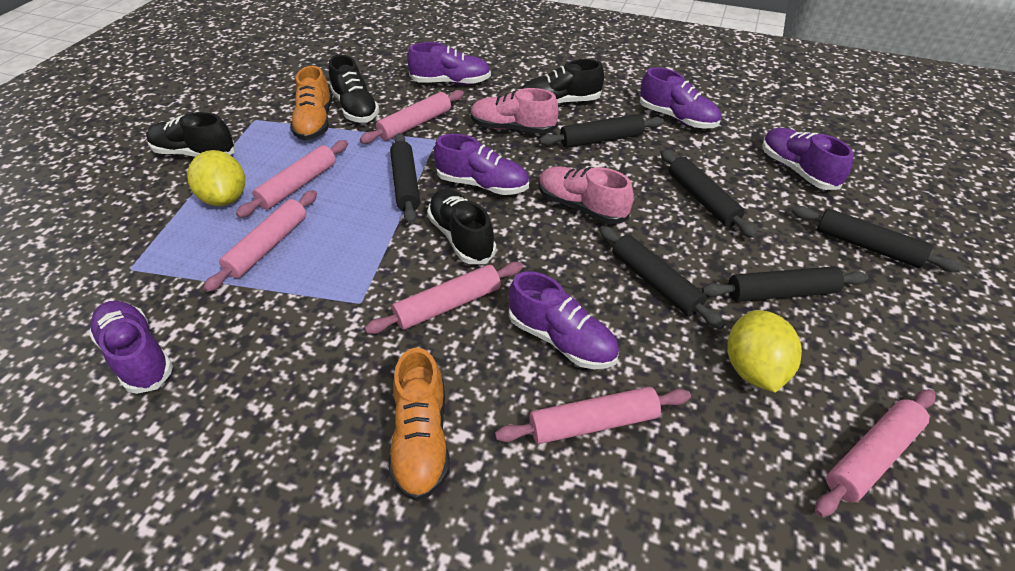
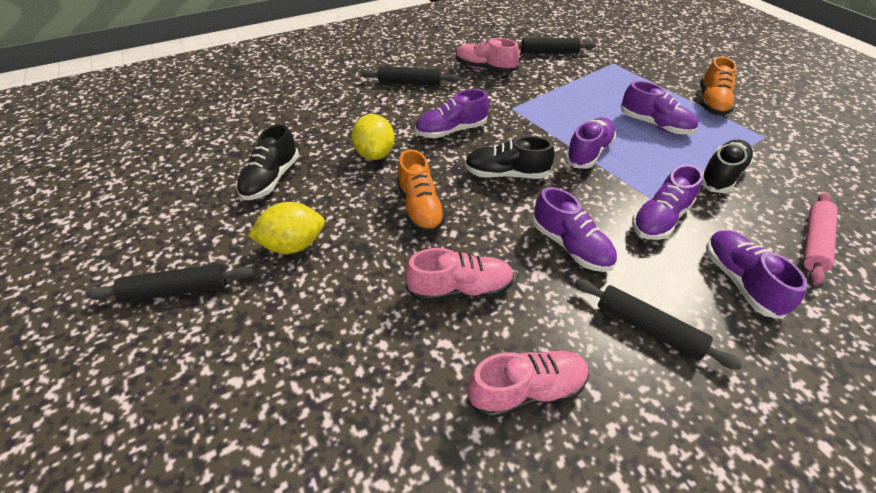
black rolling pin: [390,133,420,224] [539,114,664,148] [599,226,725,329] [660,149,757,238] [702,266,868,302] [792,206,962,272] = 6 -> [86,264,254,303] [361,66,459,86] [517,38,596,54] [575,279,743,370] = 4
black shoe: [146,112,235,157] [329,55,379,123] [427,189,496,264] [521,59,604,104] = 4 -> [237,124,299,200] [465,136,555,179] [702,140,753,193] = 3
pink rolling pin: [204,190,317,292] [236,140,348,218] [360,90,464,144] [365,262,523,334] [495,387,691,444] [815,389,936,517] = 6 -> [803,192,838,286] = 1
pink shoe: [471,88,559,134] [539,166,634,224] = 2 -> [405,248,514,302] [456,38,520,73] [467,350,589,418] = 3

